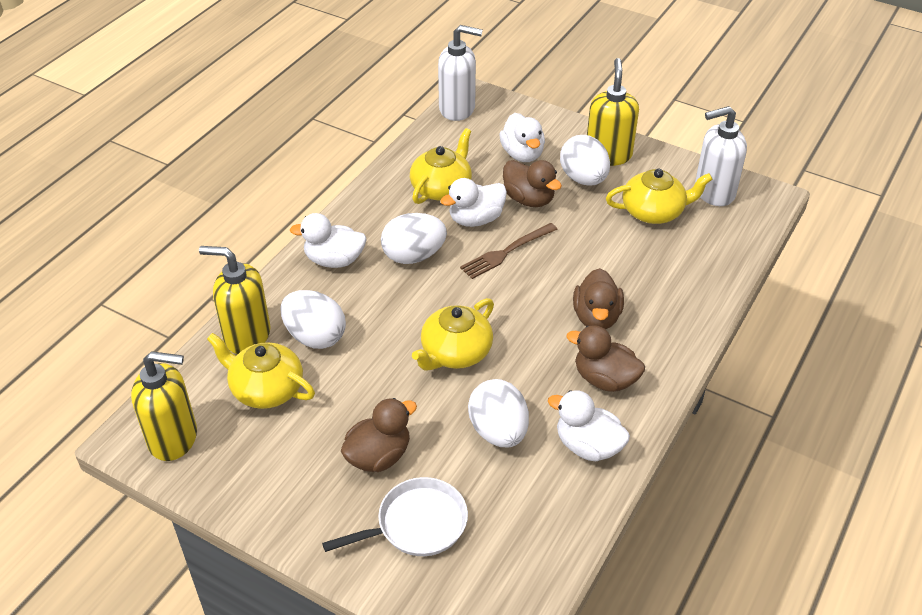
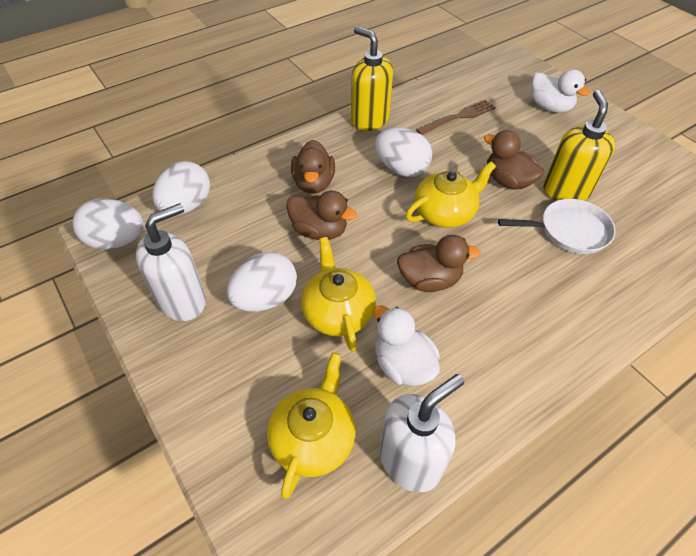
white duck: [290,213,367,268] [440,178,507,227] [499,113,545,162] [548,390,630,461] = 4 -> [373,305,440,386] [531,69,590,113] = 2
yellow soap dispenser: [131,351,197,461] [199,246,271,354] [587,58,639,166] = 3 -> [351,26,393,131] [543,90,615,201] = 2
yellow teapot: [207,333,315,409] [410,128,472,204] [412,298,494,370] [606,169,713,224] = 4 -> [267,352,355,499] [301,237,376,352] [405,161,496,228] = 3

